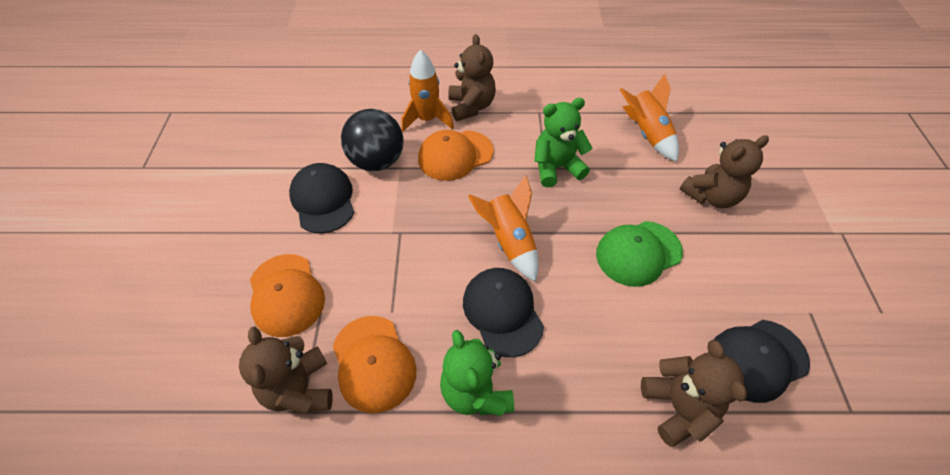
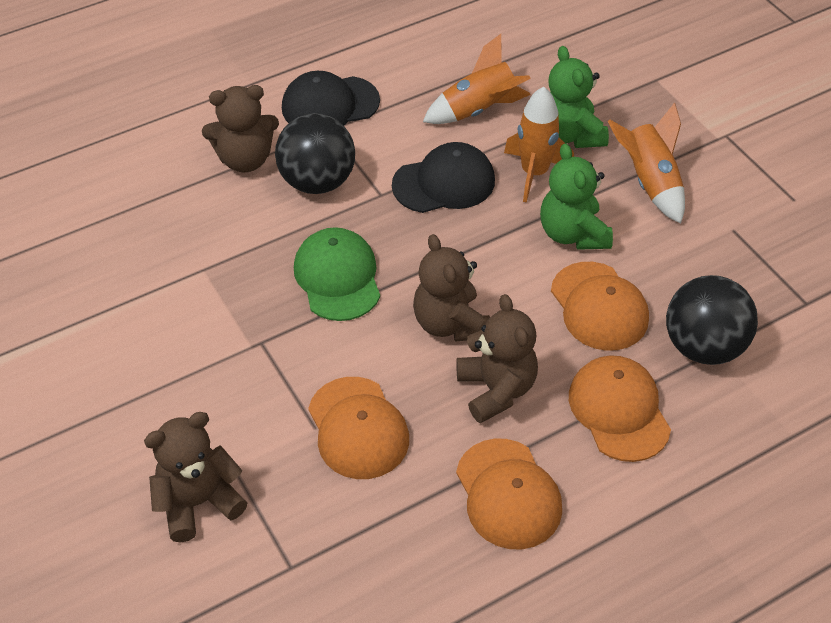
black ball: [341,109,404,171] = 1 -> [275,113,355,194] [666,275,758,365] = 2
black cap: [289,163,354,234] [463,268,544,357] [708,320,810,403] = 3 -> [282,71,380,126] [392,142,495,213] = 2
orange cap: [250,254,325,337] [333,316,416,413] [418,130,494,181] = 3 -> [308,377,409,479] [456,438,562,549] [551,262,649,351] [569,355,671,462] = 4

